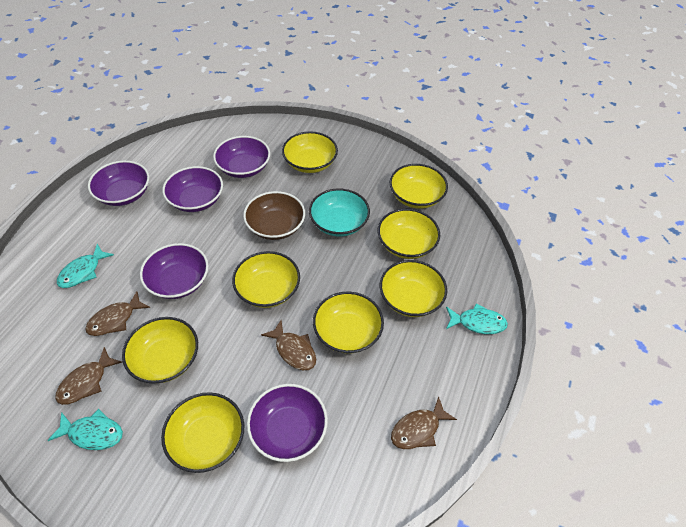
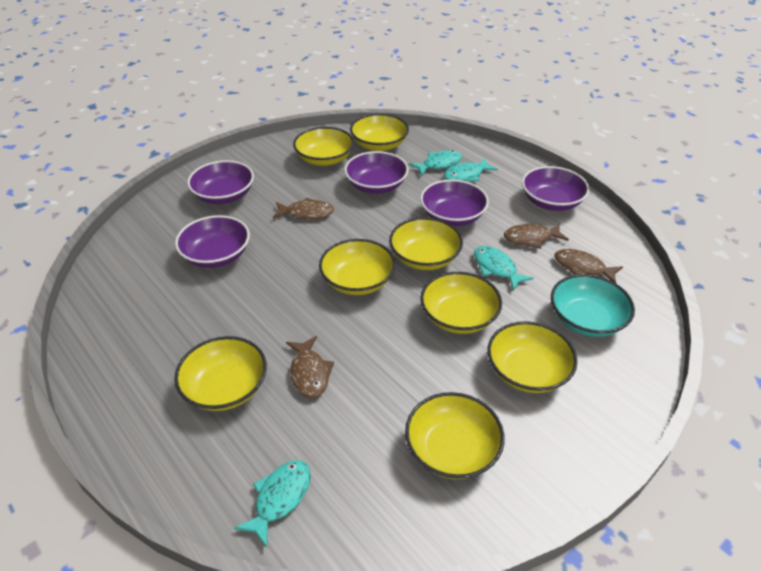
brown bowl: [243,191,305,240] = 1 -> none = 0
turquoise fish: [47,409,123,450] [57,244,114,288] [446,303,508,334] = 3 -> [234,460,311,548] [409,150,462,176] [444,158,498,181] [474,246,534,291] = 4

